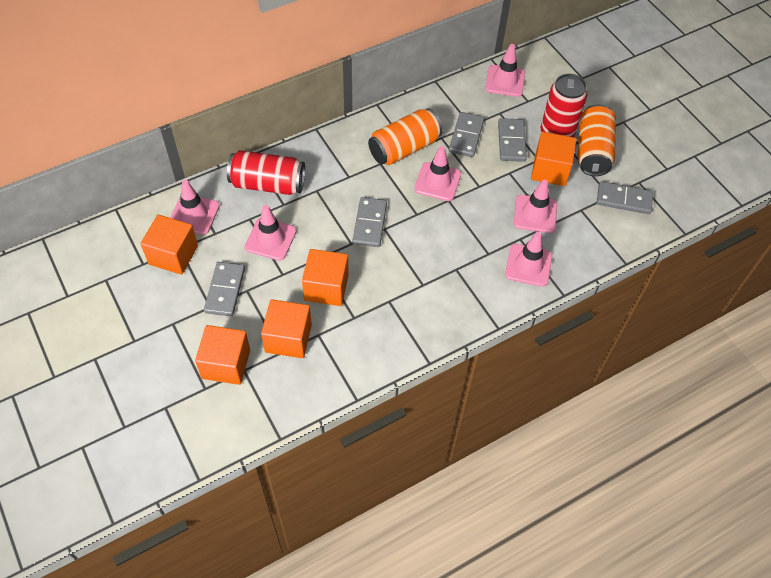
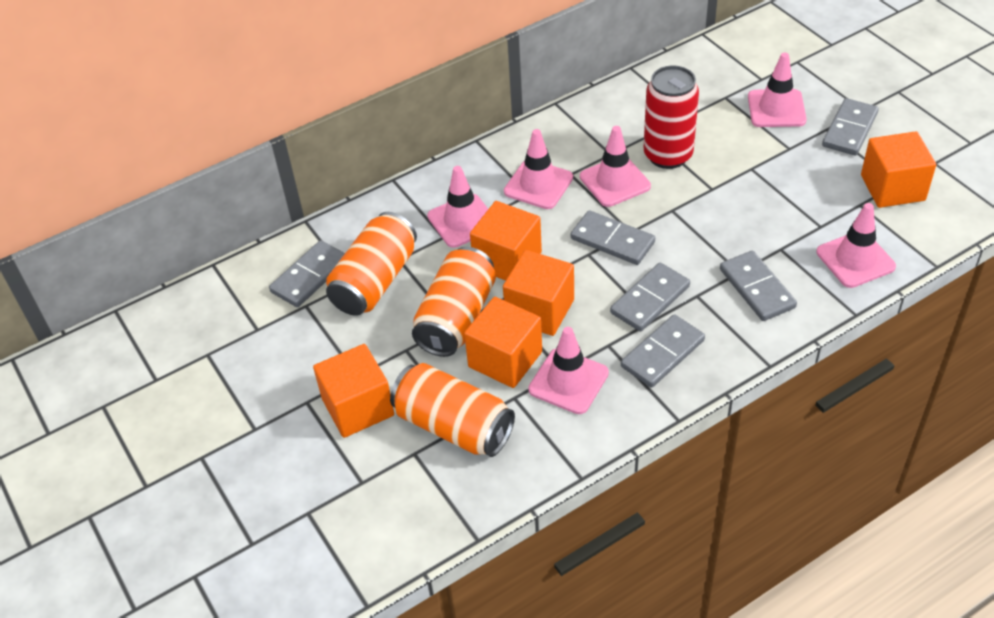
grey domino: [204,262,245,316] [353,197,387,247] [449,112,484,157] [498,118,527,162] [597,181,653,214] = 5 -> [269,240,345,307] [571,210,655,265] [610,263,690,331] [621,314,705,388] [720,251,797,321] [822,98,879,155] = 6
orange can: [368,108,443,165] [578,104,616,176] = 2 -> [326,212,417,315] [390,363,515,457] [412,247,496,357] = 3
red can: [227,150,305,195] [541,74,587,137] = 2 -> [644,65,699,169] = 1

